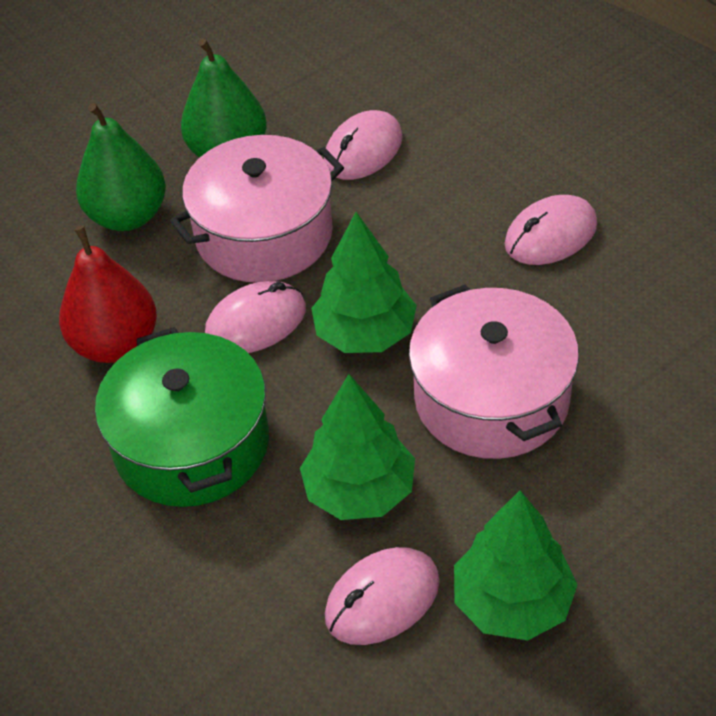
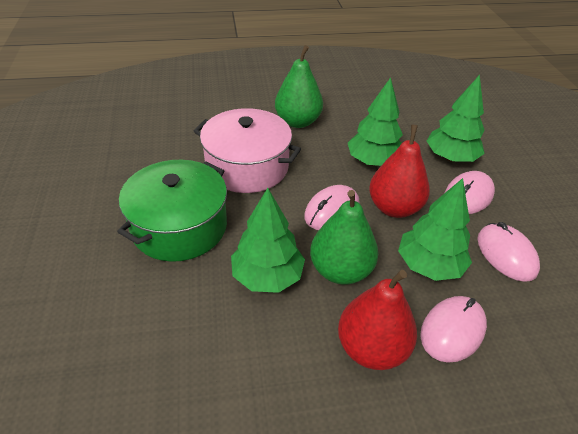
green tree: [300,374,415,520] [311,212,417,353] [454,490,578,640] = 3 -> [231,188,305,293] [348,77,403,166] [398,178,472,281] [427,75,485,162] = 4
pink pot: [170,135,344,283] [409,284,579,459] = 2 -> [194,108,301,193] = 1
red pear: [59,225,157,363] = 1 -> [338,270,417,370] [369,125,430,218] = 2

